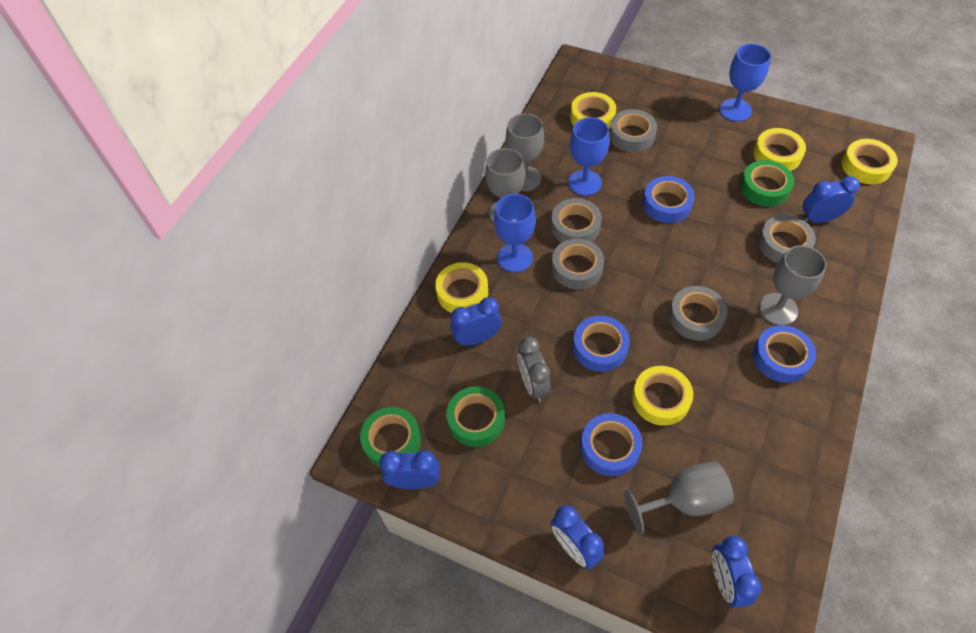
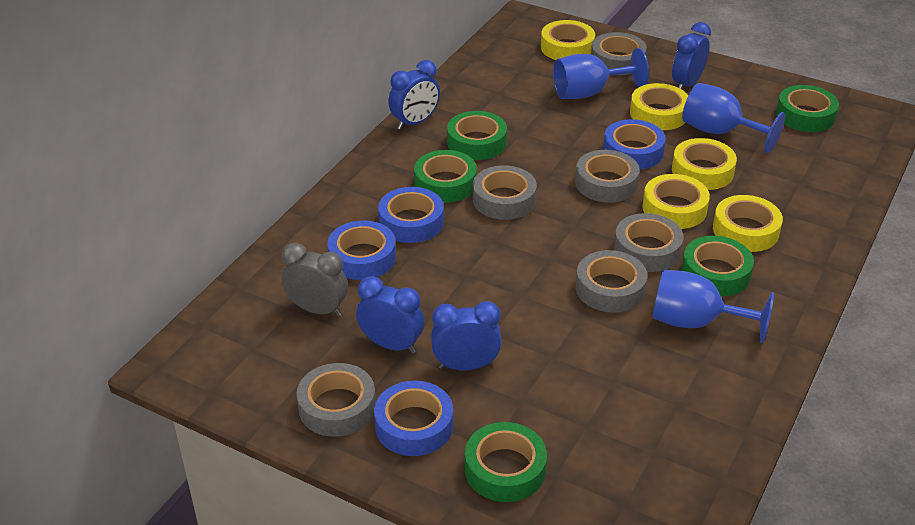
blue clock: [379,450,440,489] [451,297,502,346] [551,505,604,569] [712,536,761,608] [803,176,860,223] = 5 -> [356,276,424,353] [388,60,440,130] [431,301,502,371] [672,22,711,89] = 4
green tape: [360,407,421,467] [446,386,505,447] [740,160,794,207] = 3 -> [414,150,477,203] [447,111,507,160] [465,422,547,502] [681,236,754,297] [776,85,839,132] = 5
grey goblet: [485,148,525,222] [506,113,544,191] [624,461,734,534] [759,245,826,325] = 4 -> none = 0
grey tape: [551,198,602,243] [552,238,604,289] [609,109,657,152] [669,286,727,340] [758,215,816,263] = 5 -> [296,363,376,437] [473,165,537,220] [575,150,640,203] [576,250,647,313] [591,32,647,75] [614,213,684,272] = 6

